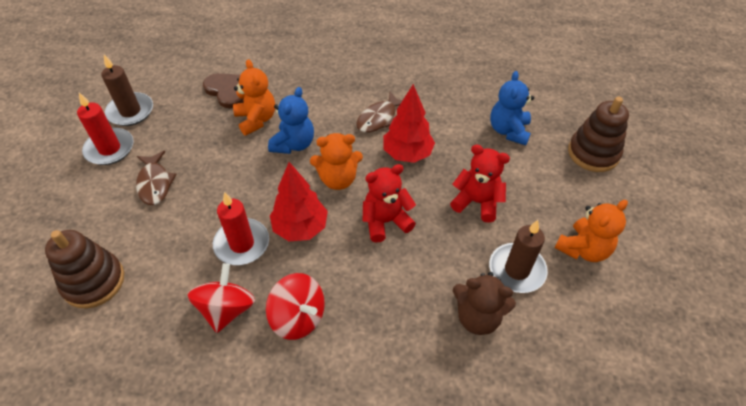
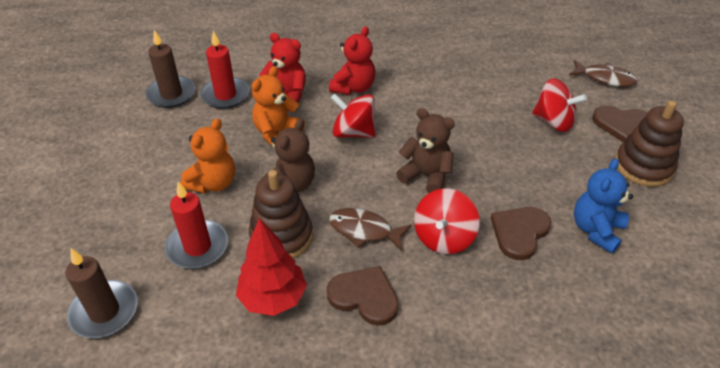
blue teddy bear: [268,87,314,154] [490,71,534,145] = 2 -> [574,158,633,254] = 1
brown heart: [203,73,244,108] = 1 -> [327,266,399,326] [491,207,552,260] [592,105,648,143] = 3
brown teddy bear: [453,272,516,335] = 1 -> [263,119,315,192] [396,108,455,193] = 2
orange teddy bear: [233,59,275,135] [310,133,363,190] [554,200,628,262] = 3 -> [180,118,235,194] [252,66,305,146] = 2
red spinning top: [188,263,255,333] [266,273,325,340] = 2 -> [331,93,376,138] [414,188,480,254] [532,79,587,132] = 3
red tree: [270,162,328,241] [383,84,435,163] = 2 -> [236,218,307,316] = 1

